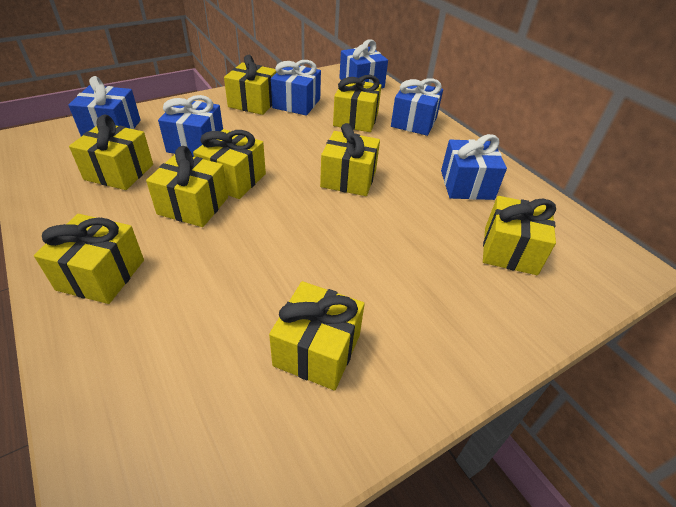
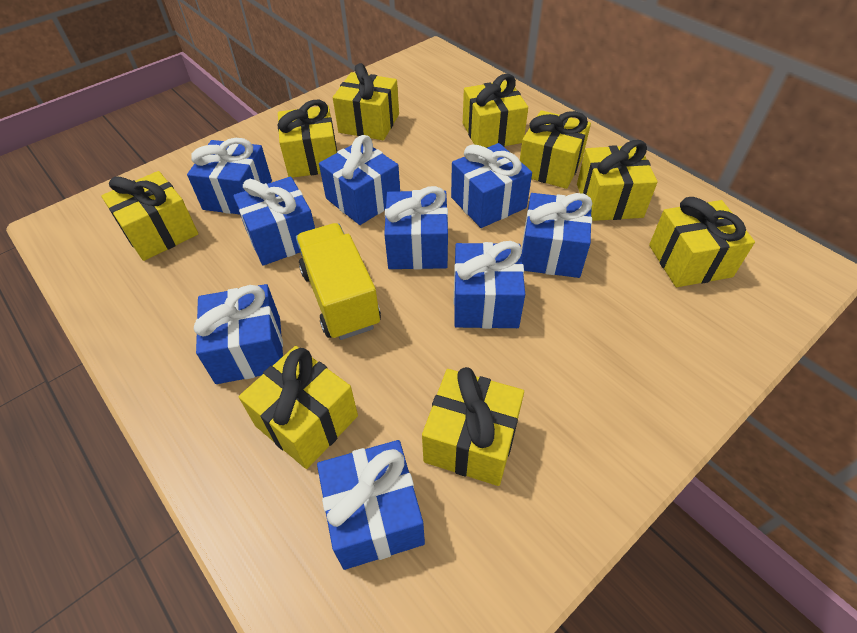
blue gift: [68,76,141,137] [158,95,223,157] [271,60,321,116] [339,39,388,88] [391,78,443,136] [441,134,507,200] = 6 -> [187,138,272,214] [194,284,283,384] [233,177,315,266] [317,440,425,570] [319,135,400,225] [384,186,448,269] [451,143,532,228] [454,241,525,329] [522,193,592,278] = 9
yellow truck: none = 0 -> [296,223,381,340] = 1

